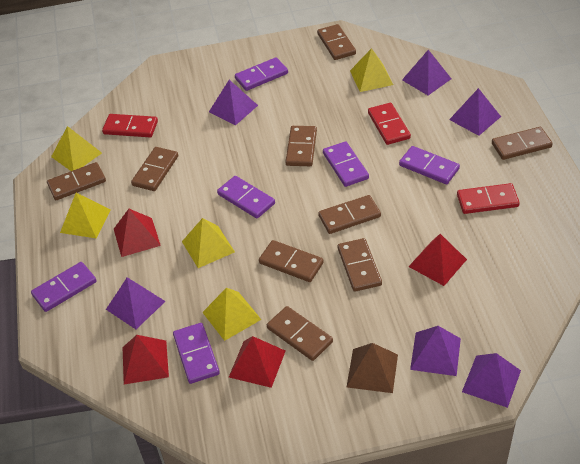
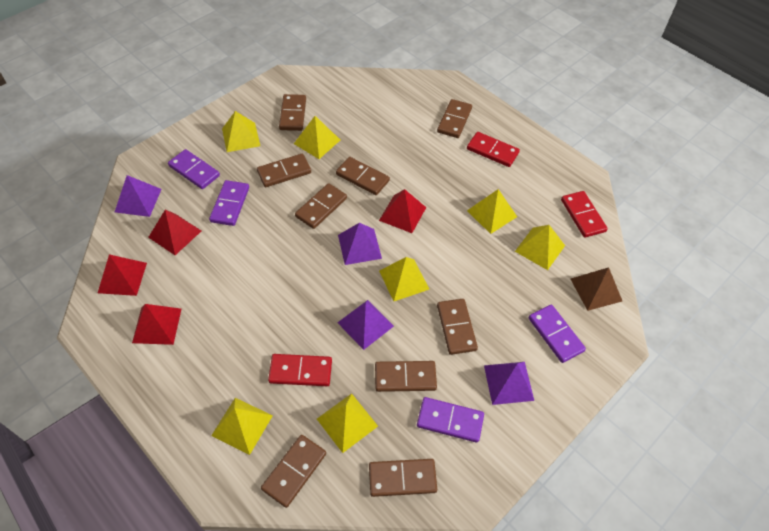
purple domino: [31,262,97,312] [173,323,220,384] [217,176,275,219] [235,57,288,91] [323,141,369,187] [399,146,460,184] = 6 -> [168,149,220,189] [209,180,249,226] [417,397,484,443] [529,305,586,363] = 4
purple pyramid: [106,278,166,329] [209,80,258,125] [402,50,451,95] [410,326,461,376] [449,88,501,136] [462,353,521,408] = 6 -> [115,175,162,217] [337,300,394,350] [338,223,382,265] [484,362,534,405] = 4
yellow pyramid: [51,126,102,171] [60,193,111,238] [182,218,235,268] [202,288,261,341] [350,48,393,92] = 5 -> [211,398,273,455] [222,111,260,152] [294,116,340,159] [317,394,378,453] [379,257,429,301] [467,189,517,234] [515,225,565,270] = 7

